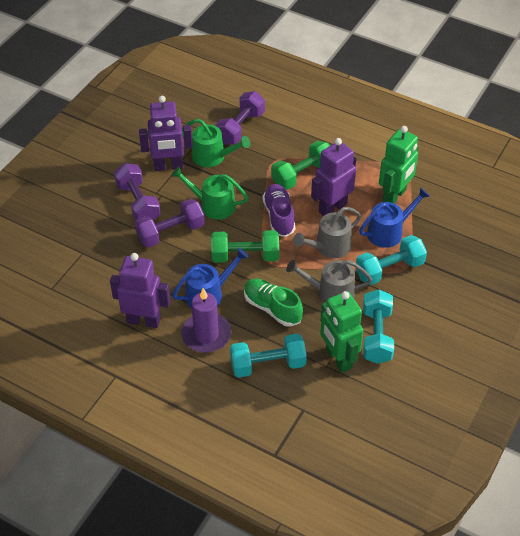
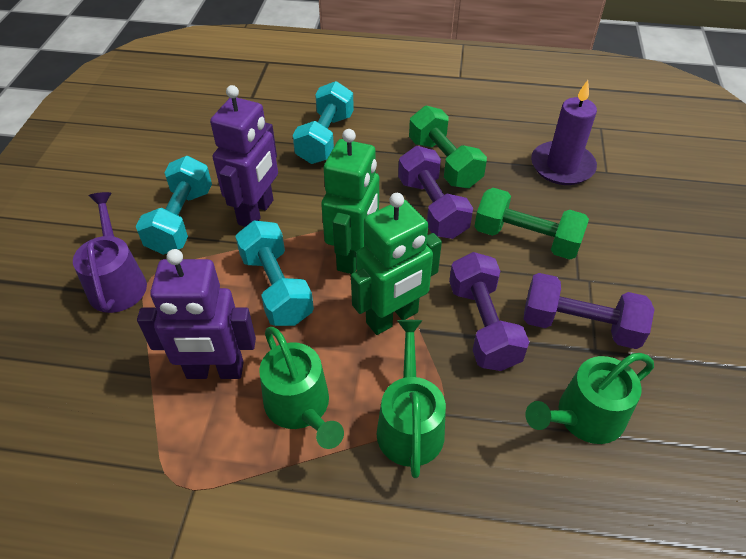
blue watering can: [172,248,249,308] [359,187,430,248] = 2 -> none = 0
green shoe: [244,279,303,327] = 1 -> none = 0
green watering can: [171,166,248,219] [182,119,250,167] = 2 -> [259,327,344,449] [377,320,446,478] [525,353,654,444] = 3
grey watering can: [286,260,372,303] [293,207,361,258] = 2 -> none = 0
purple robot: [110,253,170,328] [139,96,193,171] [311,138,356,216] = 3 -> [137,249,256,379] [210,85,278,227] = 2
purple shoe: [263,184,295,237] = 1 -> none = 0
purple watering can: none = 0 -> [73,192,147,313] = 1

